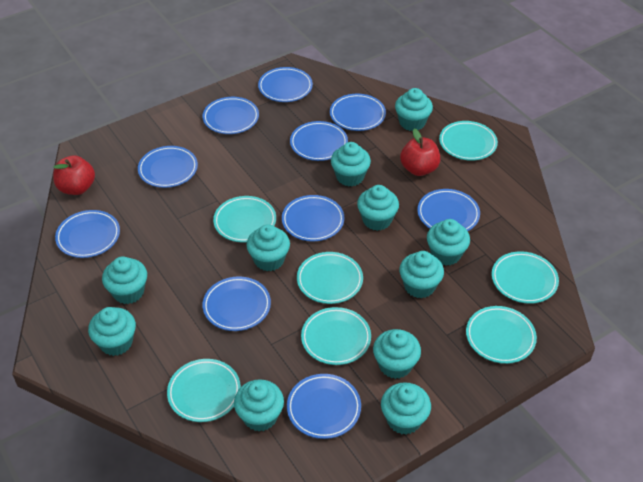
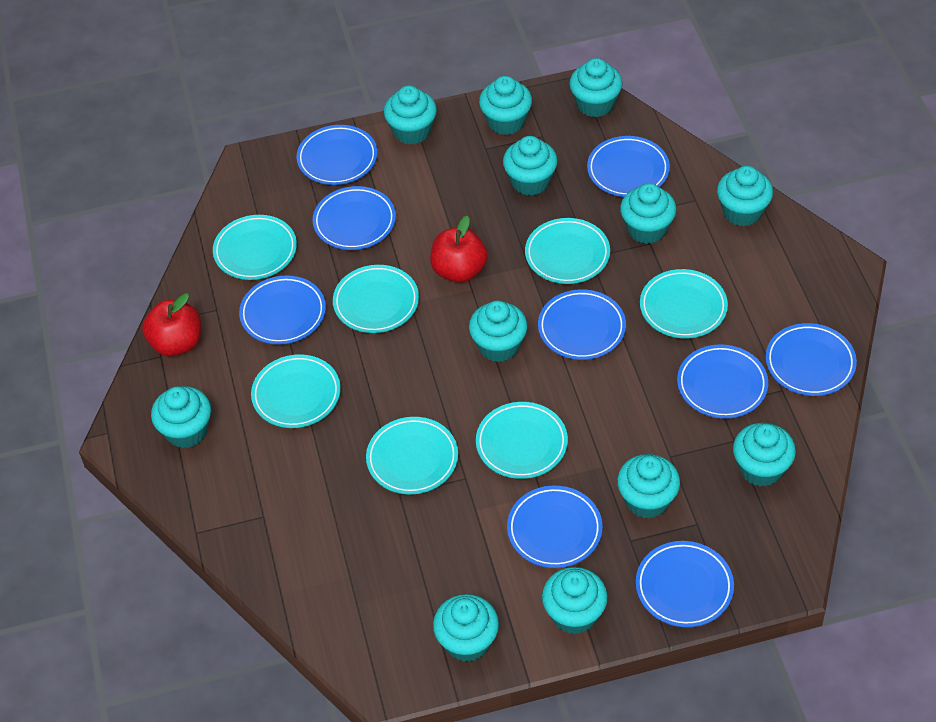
blue plate: [55,210,120,258] [138,146,198,188] [202,97,259,134] [202,276,271,331] [258,67,313,102] [282,195,344,241] [287,374,361,439] [290,121,348,161] [330,94,386,131] [417,189,480,231] = 10 -> [239,276,326,345] [297,125,377,185] [313,186,396,250] [507,486,602,568] [538,289,626,360] [587,136,670,197] [636,541,734,627] [677,345,768,419] [766,323,857,396] = 9
turquoise cupcake: [88,307,136,356] [102,256,147,304] [234,379,284,431] [246,224,290,271] [331,142,371,186] [357,185,399,231] [373,329,421,379] [381,382,431,435] [395,88,433,131] [399,251,444,298] [427,219,470,266] = 11 -> [151,386,211,448] [384,86,437,145] [433,594,499,662] [469,301,528,362] [479,76,532,135] [503,136,558,196] [542,567,608,635] [569,58,623,117] [617,454,680,519] [620,183,677,244] [717,166,773,226] [733,423,796,487] = 12

